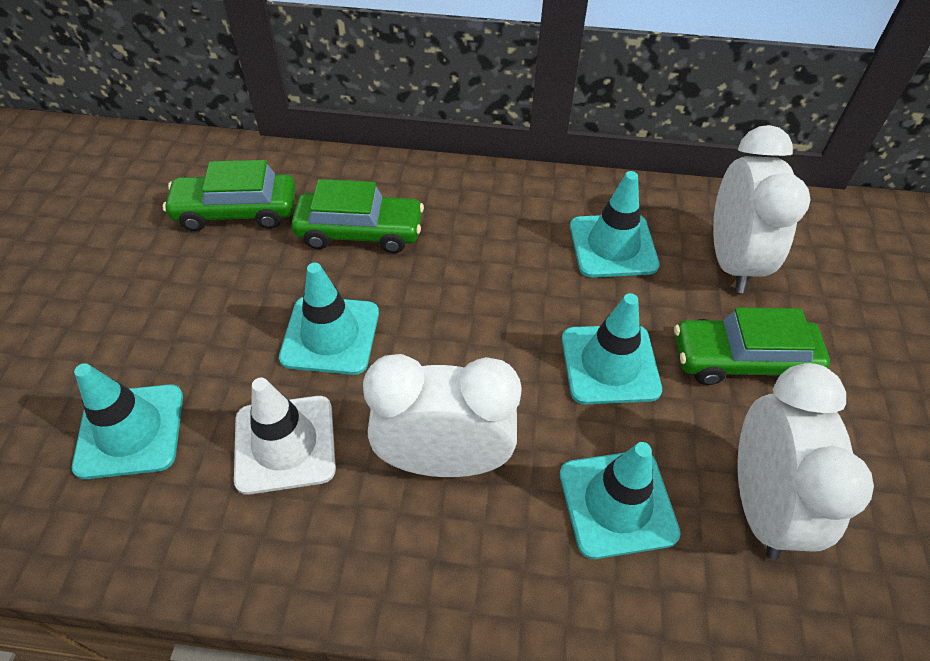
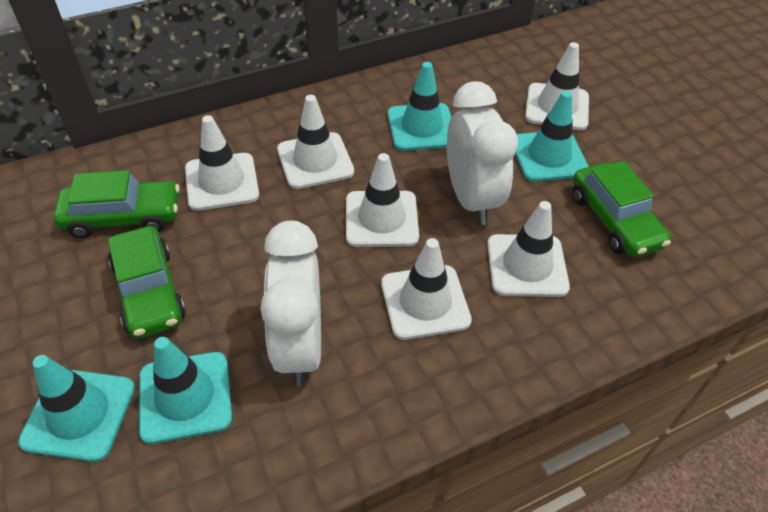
turquoise traffic cone: [72,363,183,479] [279,263,379,375] [560,442,681,559] [562,293,662,405] [570,171,660,278] = 5 -> [18,355,135,462] [139,337,232,444] [388,62,451,151] [515,91,589,182] = 4
white clock: [363,354,522,477] [713,125,811,293] [738,363,874,560] = 3 -> [260,221,321,386] [447,81,518,225] = 2
white traffic cone: [234,378,336,495] = 1 -> [185,115,259,211] [277,95,354,189] [346,153,419,247] [381,238,472,340] [487,201,570,297] [525,42,589,130] = 6

